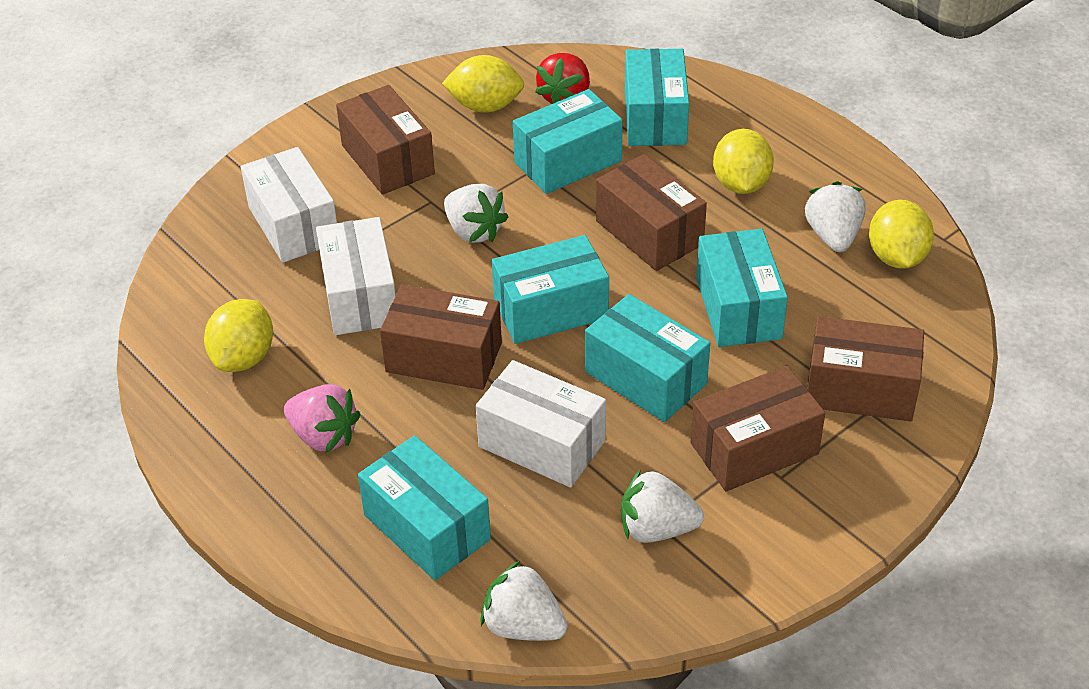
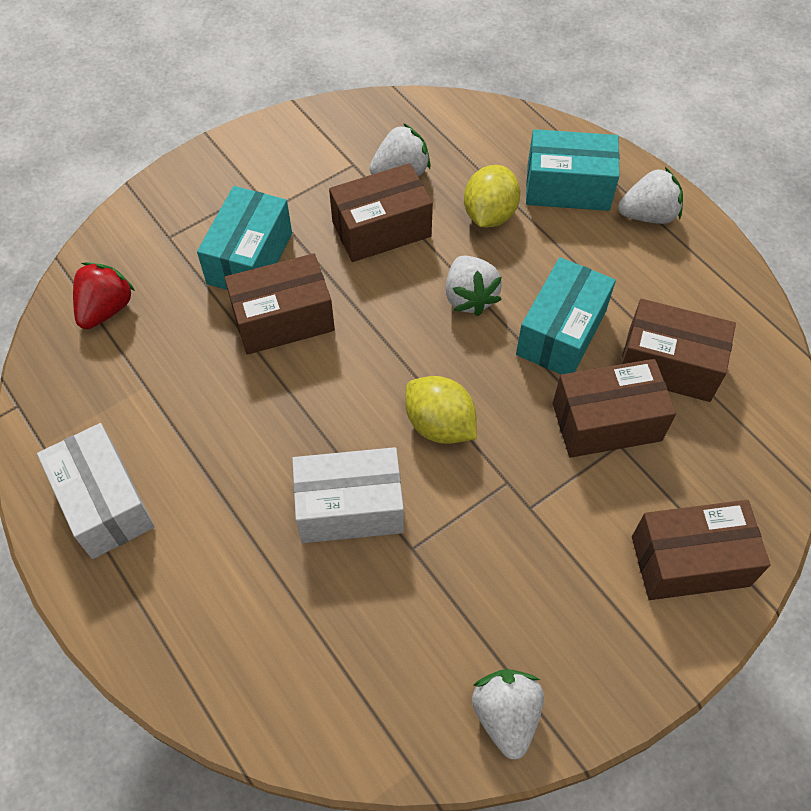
pink strawberry: [284,384,360,453] = 1 -> none = 0
turquoise box: [358,435,491,580] [492,235,609,344] [513,89,623,194] [585,294,710,422] [625,49,689,146] [696,229,788,347] = 6 -> [197,186,292,290] [516,257,616,374] [526,129,619,211] = 3
white box: [241,147,337,263] [316,217,396,335] [476,360,606,488] = 3 -> [37,423,155,559] [292,447,404,543] = 2
yellow lemon: [204,299,273,372] [442,55,524,113] [713,129,774,194] [869,200,934,269] = 4 -> [405,376,477,444] [464,165,520,227] = 2

